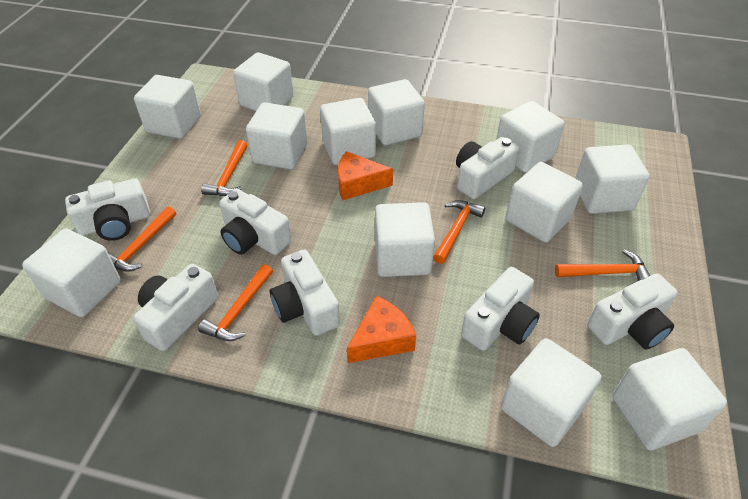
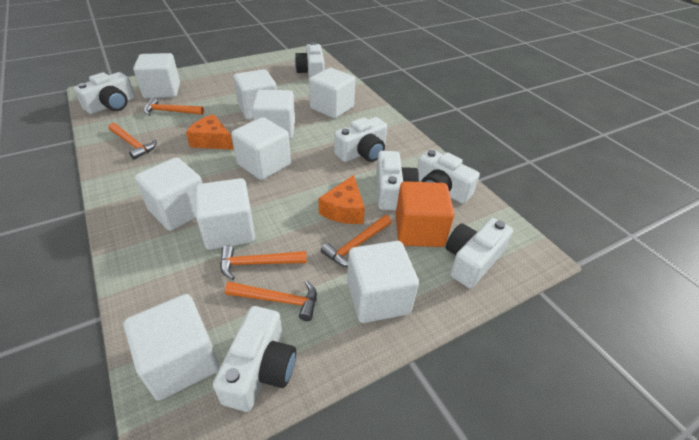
orange cube: none = 0 -> [396,181,454,247] = 1
white cube: [22,229,121,317] [134,75,201,139] [233,52,294,111] [246,102,307,170] [320,98,376,165] [368,79,425,145] [375,202,435,277] [496,101,565,173] [501,338,601,447] [506,162,583,243] [575,145,650,214] [612,348,727,450] = 12 -> [124,294,219,400] [133,53,180,99] [135,157,202,231] [195,178,255,250] [232,117,291,180] [233,69,277,120] [252,90,295,140] [309,68,355,119] [347,241,419,323] = 9

